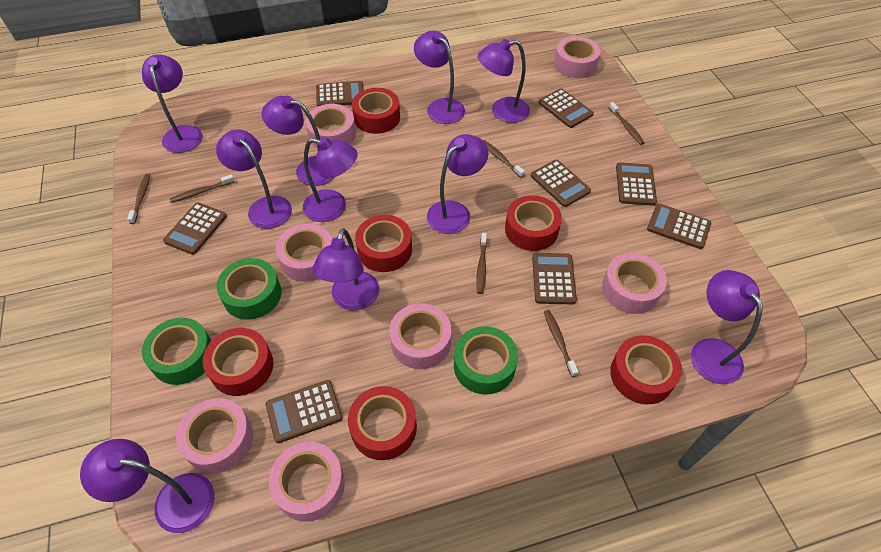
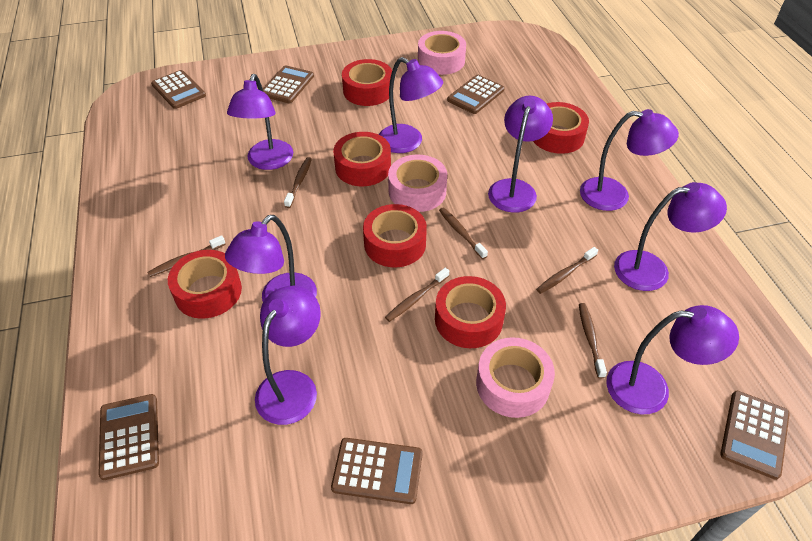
brown calculator: [163,202,227,255] [266,380,342,443] [316,81,364,107] [531,160,591,207] [532,253,577,305] [539,88,594,128] [616,162,657,206] [647,203,711,249] = 8 -> [98,394,159,480] [151,70,206,109] [263,65,314,103] [331,438,423,504] [447,75,505,114] [720,391,790,480] = 6
green tape: [142,318,212,385] [216,258,281,320] [454,326,518,395] = 3 -> none = 0
pink tape: [176,398,253,474] [269,442,345,522] [276,224,332,282] [305,104,356,149] [389,303,451,369] [554,36,601,78] [602,253,667,314] = 7 -> [388,155,447,212] [418,31,466,75] [476,337,555,418] = 3
purple lamp: [80,439,215,533] [142,54,203,153] [216,129,292,229] [262,96,334,186] [303,137,358,222] [313,228,379,311] [414,31,465,124] [427,134,488,234] [478,39,530,123] [691,270,763,384] = 10 -> [225,215,317,302] [227,74,293,170] [255,286,321,425] [379,57,443,153] [488,96,553,213] [580,109,679,211] [607,305,739,414] [614,182,727,291] = 8

